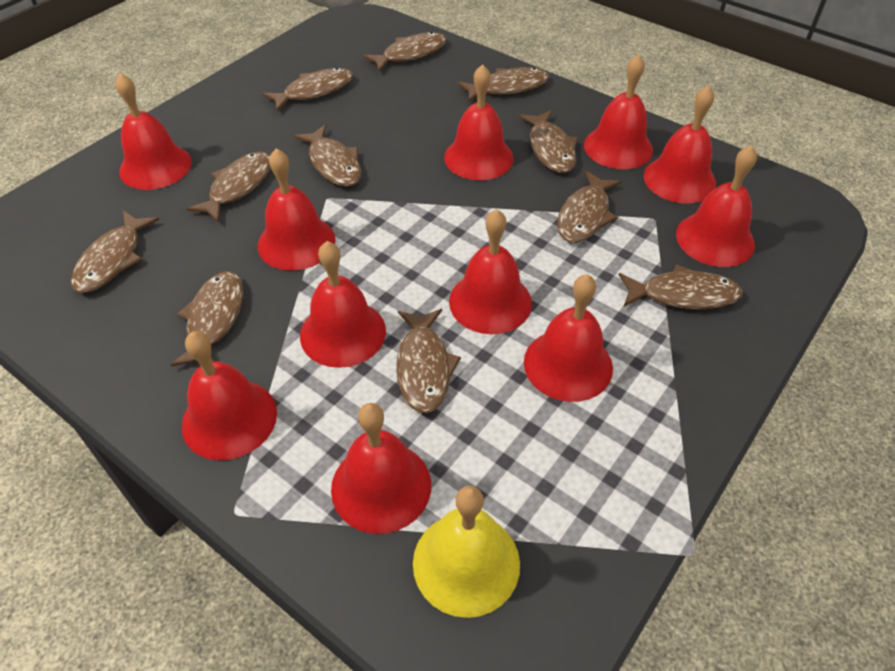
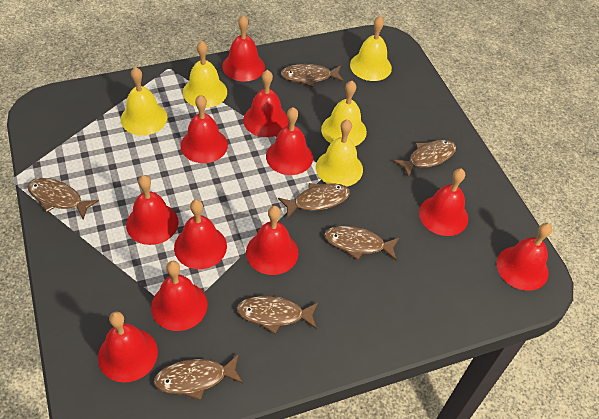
brown fish: [71,211,159,293] [170,271,243,366] [186,151,271,223] [262,68,353,111] [293,125,361,187] [363,32,447,72] [396,309,461,413] [457,67,549,102] [519,110,578,173] [557,171,622,243] [619,265,743,310] = 11 -> [27,178,99,220] [154,354,243,400] [237,296,318,334] [278,183,350,218] [280,64,344,87] [324,226,399,260] [394,140,456,178] = 7
yellow bell: [413,485,520,618] = 1 -> [121,67,167,136] [183,41,227,108] [316,119,363,187] [321,81,367,146] [350,16,392,81] = 5

